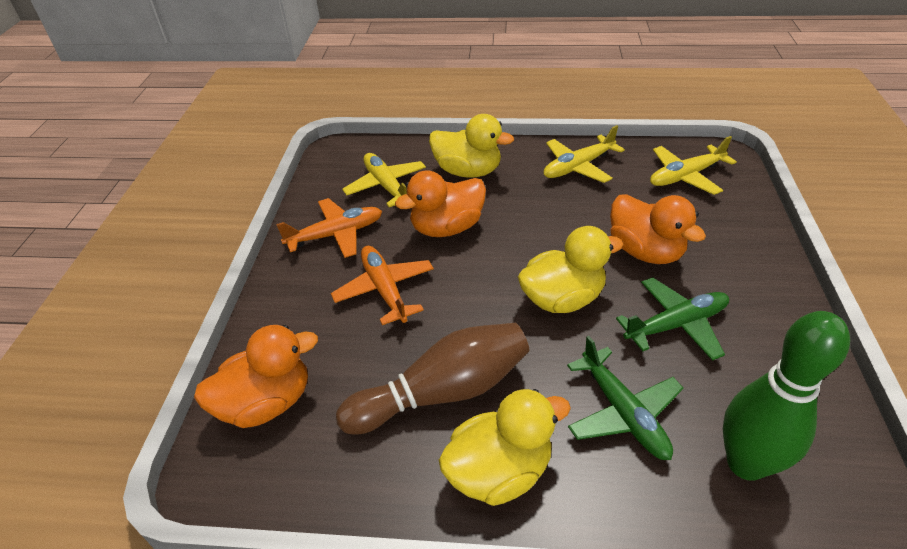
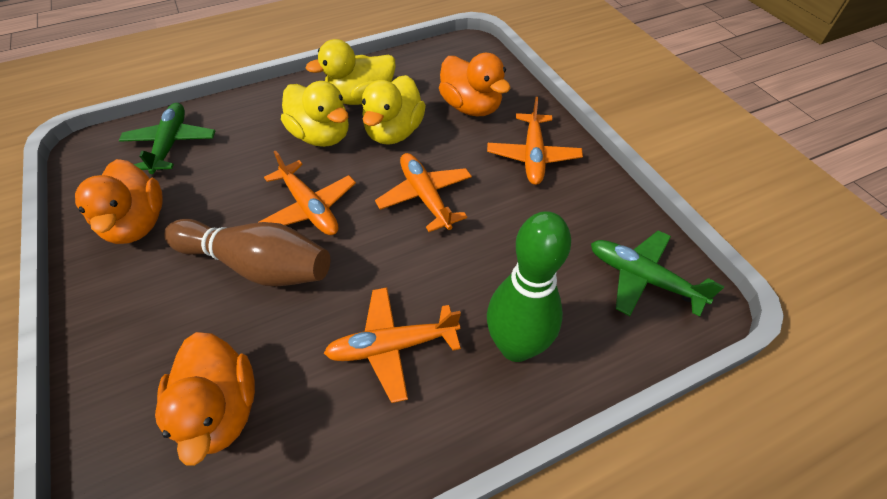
orange plane: [276,198,382,258] [331,246,434,325] = 2 -> [259,150,356,235] [324,287,461,403] [375,153,472,232] [487,97,583,185] = 4
yellow plane: [342,153,426,207] [544,125,625,183] [650,136,737,195] = 3 -> none = 0

